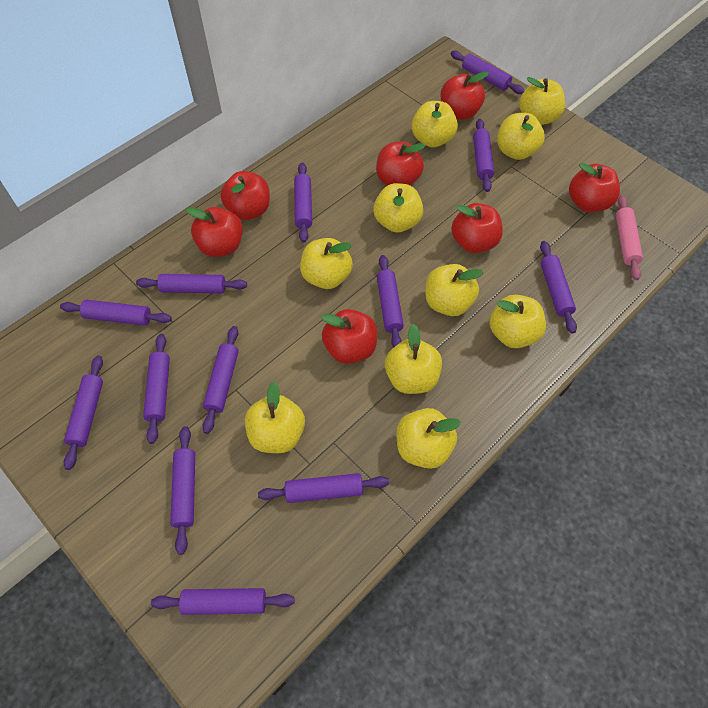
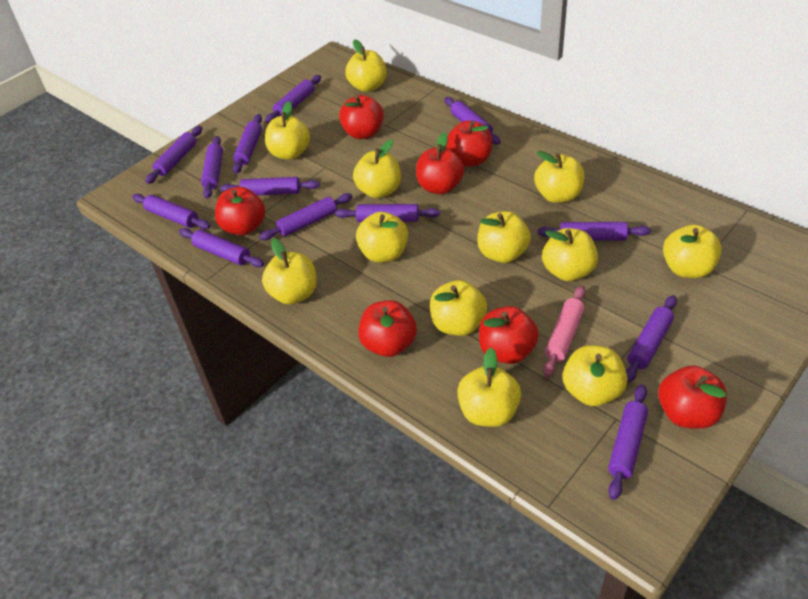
yellow apple: [245,381,305,453] [300,238,353,289] [373,183,423,233] [385,324,442,394] [396,408,461,469] [412,101,458,148] [425,264,484,316] [489,295,546,348] [497,113,545,160] [519,77,565,125] = 10 -> [262,238,317,305] [265,101,310,160] [345,39,387,92] [353,139,401,198] [356,212,408,263] [430,280,487,336] [457,348,521,427] [477,211,531,263] [534,151,585,203] [542,228,598,281] [563,345,627,406] [663,225,722,278] = 12

